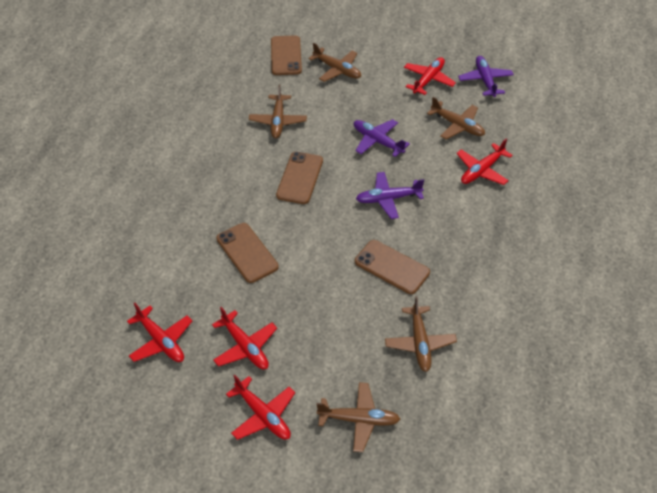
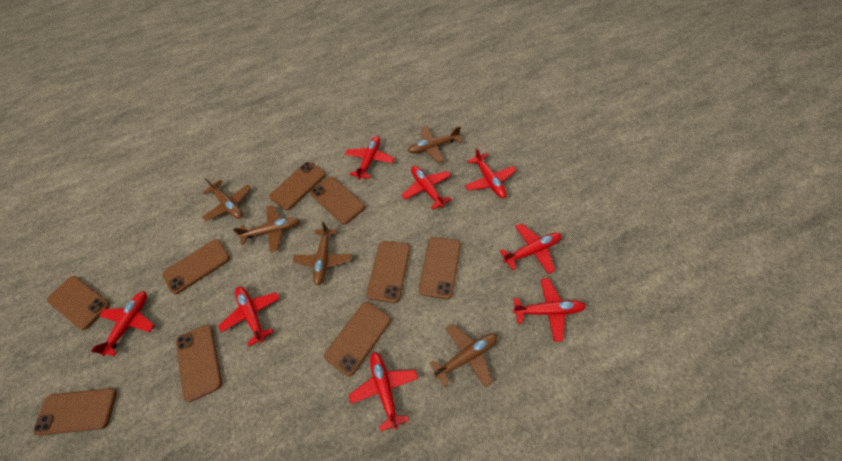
brown phone: [217,223,279,283] [271,35,302,75] [276,152,323,204] [355,240,430,294] = 4 -> [33,388,117,435] [47,276,110,330] [162,239,230,294] [176,325,222,402] [269,162,326,210] [310,176,365,224] [324,302,391,376] [367,241,410,303] [419,237,461,299] = 9
purple plane: [354,119,410,157] [356,172,424,219] [458,56,514,97] = 3 -> none = 0
red plane: [127,303,192,362] [212,307,277,369] [226,375,295,440] [404,57,456,95] [456,139,513,185] = 5 -> [91,291,154,356] [218,286,280,347] [345,136,395,180] [349,352,418,431] [401,166,452,210] [465,148,516,198] [500,223,562,274] [512,278,586,342] = 8

